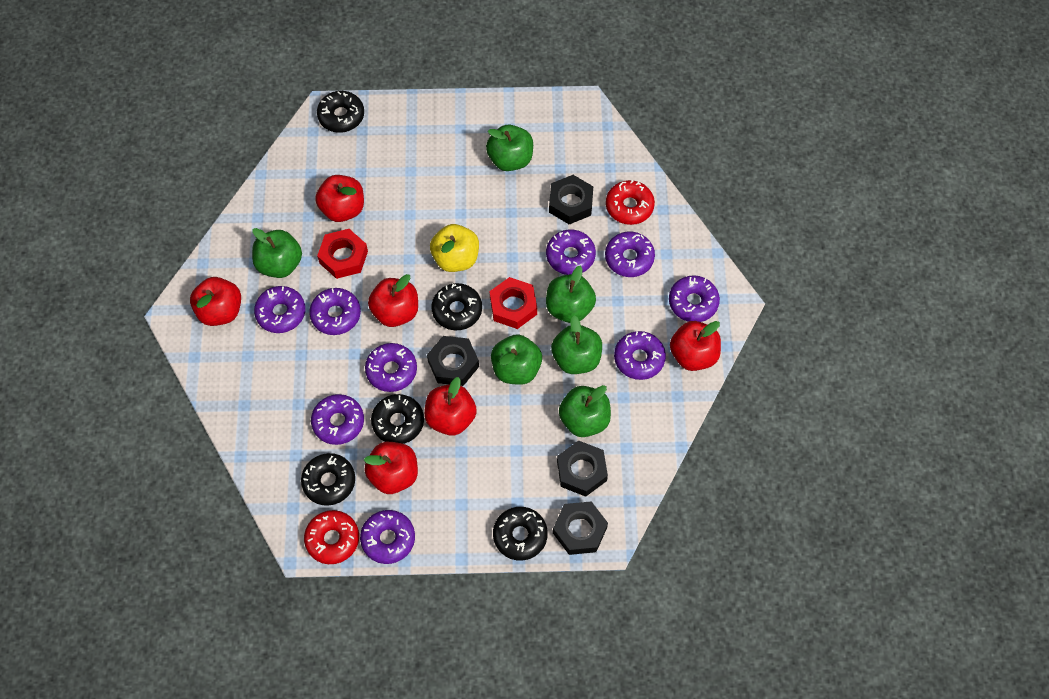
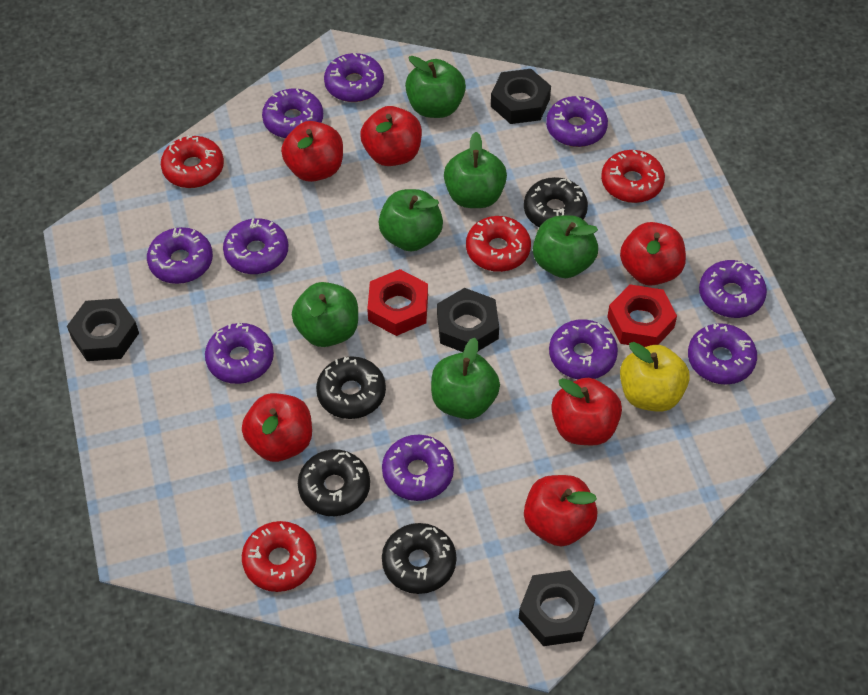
black donut: [301,453,355,506] [317,91,364,133] [371,394,424,444] [431,283,482,331] [493,507,548,560] = 5 -> [298,449,370,516] [316,356,386,419] [382,523,456,594] [524,177,588,227] = 4
purple donut: [254,286,305,333] [309,288,361,335] [311,394,364,445] [360,510,415,564] [365,343,417,392] [546,230,596,275] [605,232,655,277] [614,331,666,380] [669,275,720,322] = 9 -> [147,227,213,284] [205,323,274,384] [223,218,288,274] [262,88,323,138] [324,53,384,102] [382,435,454,501] [546,96,608,147] [549,319,618,379] [688,323,757,385] [699,260,767,318] = 10
red donut: [304,510,359,564] [606,180,655,225] = 2 -> [161,135,224,188] [242,521,317,592] [466,216,531,272] [601,150,665,203] = 4

